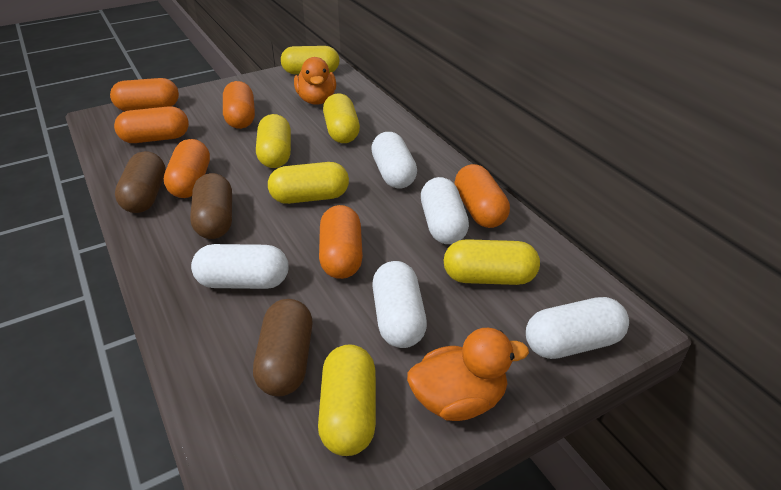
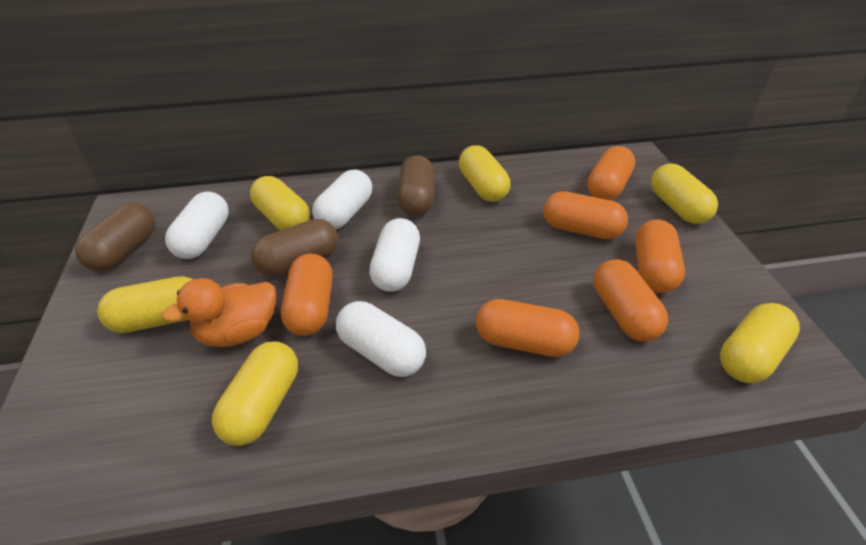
orange duck: [294,57,336,105] [407,328,529,421] = 2 -> [162,278,276,347] = 1
white capsule: [191,244,289,289] [371,132,417,189] [372,261,427,348] [421,177,469,244] [526,297,629,359] = 5 -> [165,192,229,259] [312,170,372,229] [336,301,426,377] [369,218,420,292] = 4

